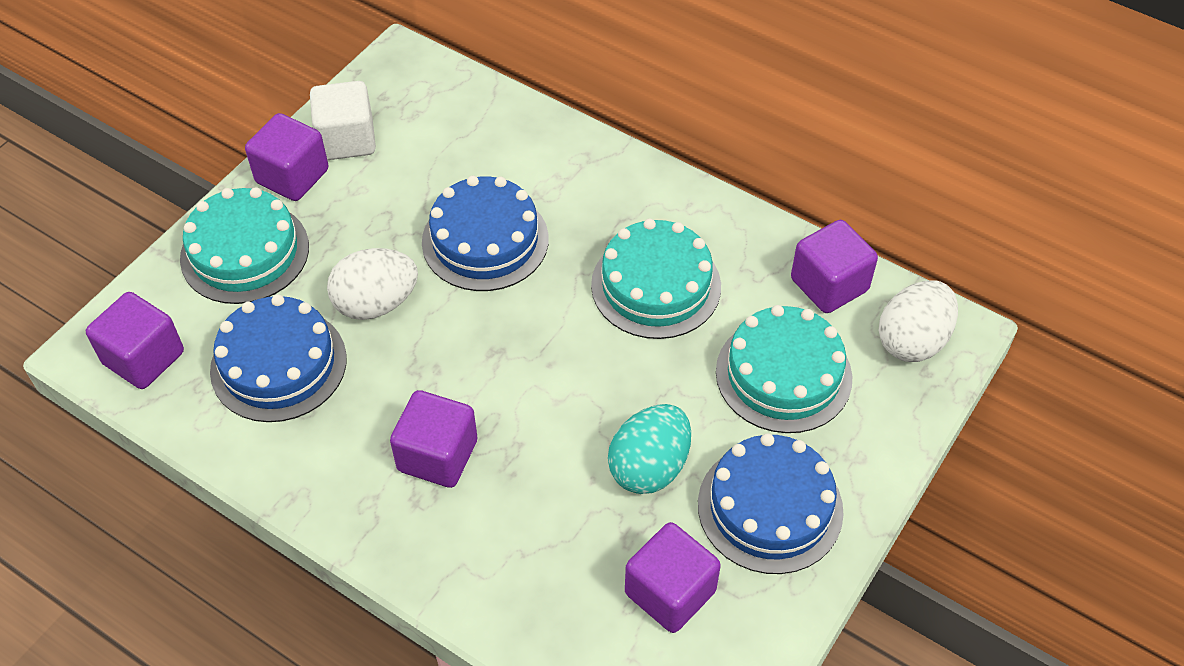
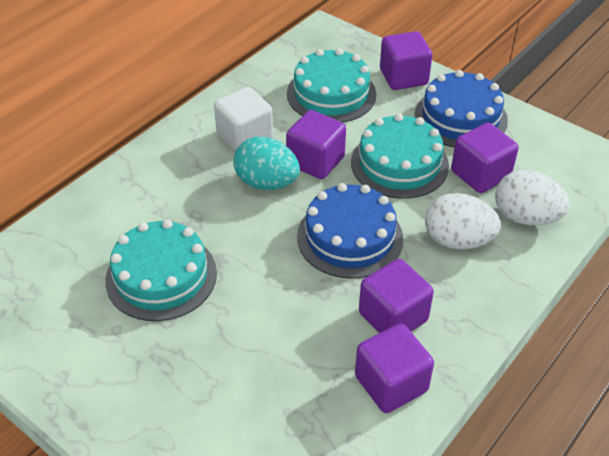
blue cake: [210,294,347,422] [422,176,549,291] [698,433,844,574] = 3 -> [297,183,403,279] [415,70,508,148] = 2

